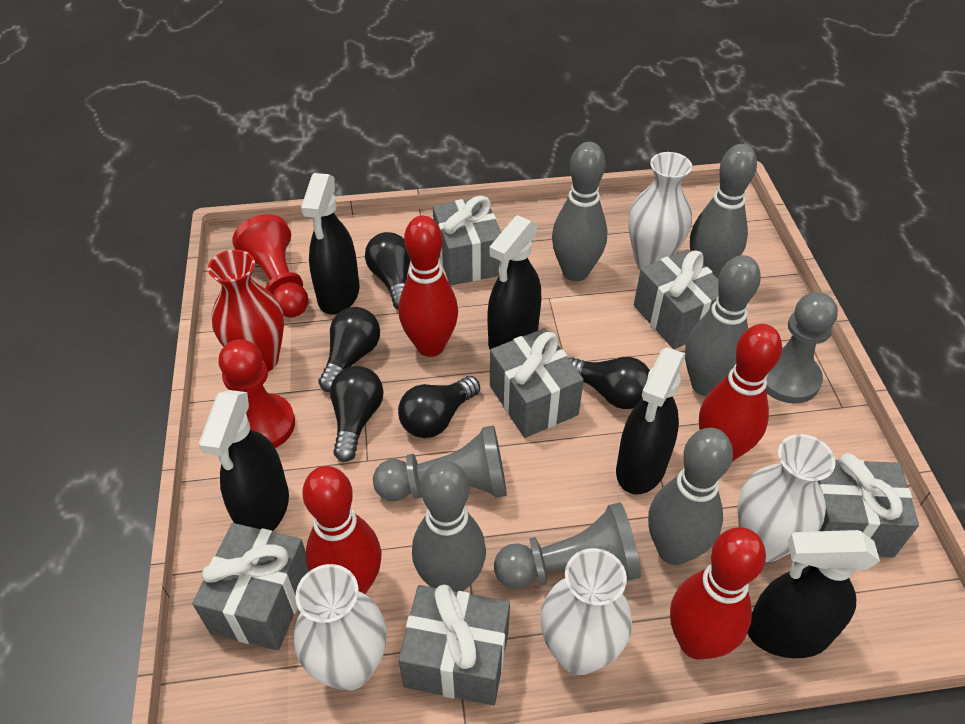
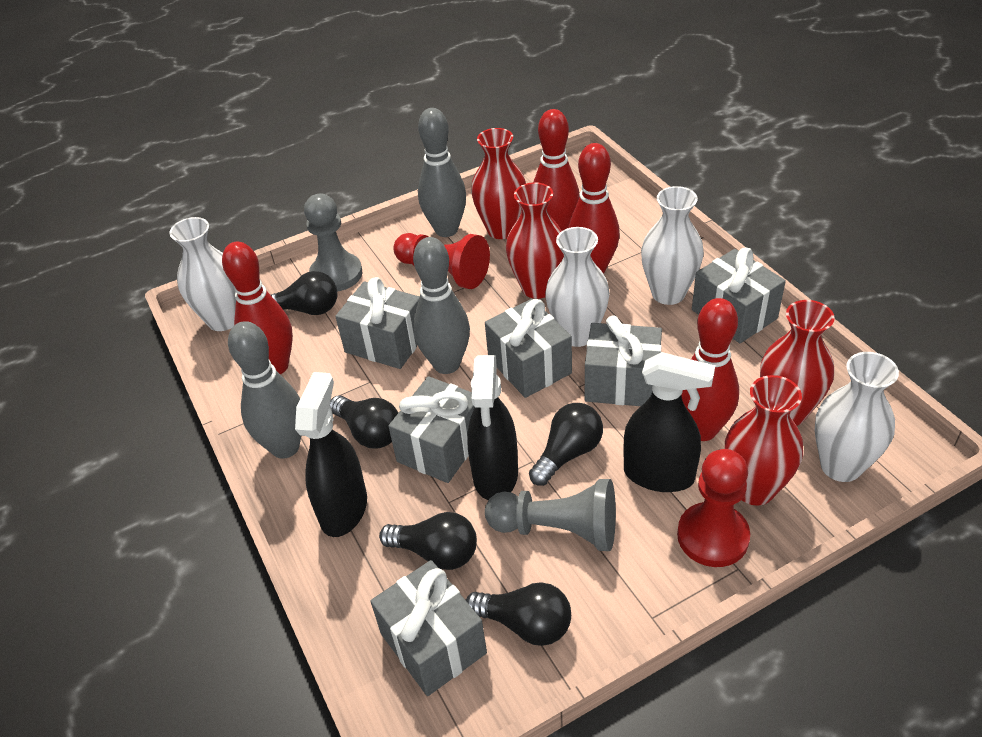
black spray bottle: [199,390,289,531] [301,173,359,315] [488,215,541,349] [616,347,685,494] [748,530,880,658] = 5 -> [295,372,367,537] [467,355,518,500] [623,352,715,492] = 3
grey bowling pin: [412,461,486,592] [552,142,607,281] [648,428,733,565] [685,255,761,396] [690,144,757,279] = 5 -> [228,321,301,459] [413,237,470,374] [418,108,466,237] = 3
grey pawn: [373,425,507,501] [494,502,641,589] [766,292,838,404] = 3 -> [304,194,362,292] [485,479,616,551] = 2
red vase: [208,250,284,372] = 1 -> [471,128,526,239] [506,182,564,299] [725,375,803,506] [760,300,835,426] = 4

